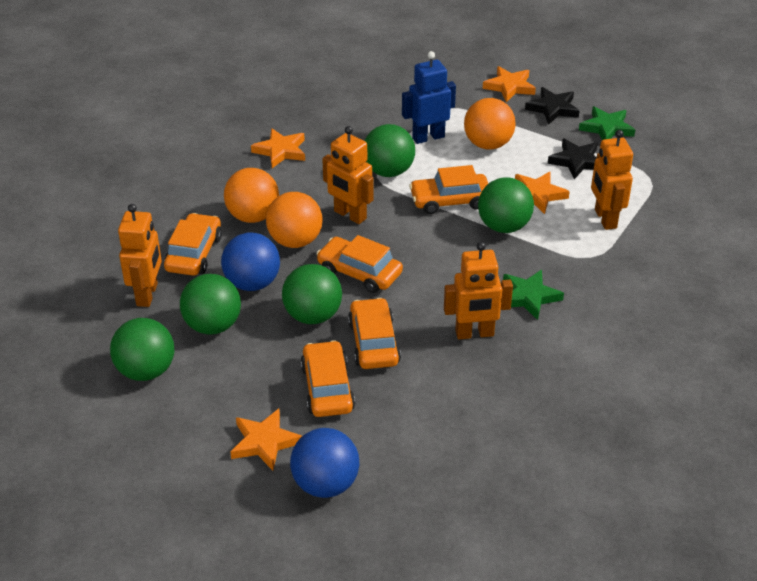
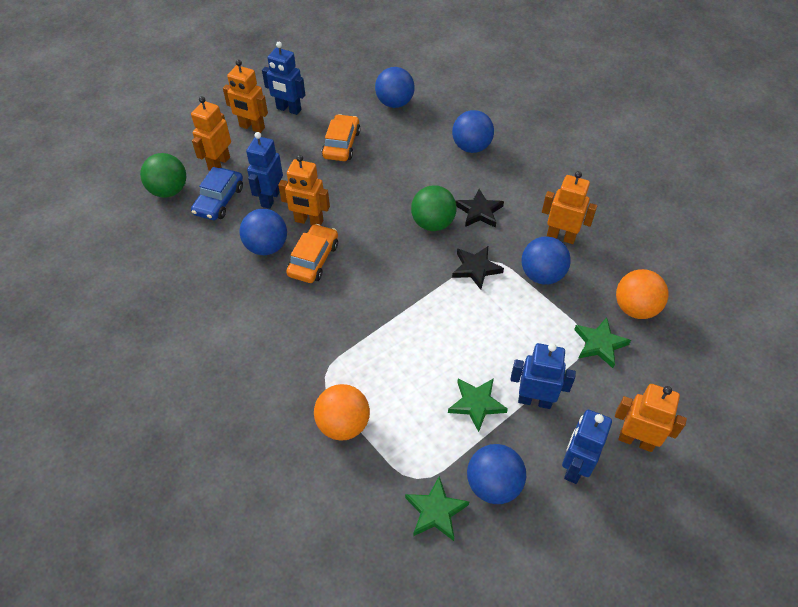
blue ball: [221,233,280,291] [290,428,359,498] = 2 -> [240,209,287,255] [375,67,415,108] [452,110,494,153] [467,444,526,504] [521,236,571,285] = 5
blue car: none = 0 -> [191,167,243,220] = 1
blue robot: [402,51,456,144] = 1 -> [246,132,283,209] [262,42,305,115] [510,343,576,409] [562,410,612,484] = 4
green ball: [110,318,174,381] [180,274,241,335] [282,264,342,324] [365,124,415,177] [478,177,534,233] = 5 -> [140,153,186,198] [411,185,457,231] = 2
green star: [503,270,564,320] [579,106,635,140] = 2 -> [405,476,469,541] [448,378,508,432] [574,317,631,368] = 3
orange ball: [224,168,279,223] [266,192,323,248] [464,98,516,150] = 3 -> [314,384,370,441] [616,269,668,319] = 2
orange car: [164,213,222,276] [300,340,355,417] [317,235,403,293] [348,298,401,369] [409,165,488,214] = 5 -> [286,224,338,283] [322,114,361,161] = 2
orange robot: [118,204,162,307] [322,126,374,224] [444,242,513,339] [591,130,633,230] = 4 -> [191,96,231,171] [223,60,268,133] [278,155,330,226] [542,171,597,244] [615,384,687,452] = 5
orange star: [230,409,302,471] [251,128,305,168] [483,66,536,102] [515,171,570,214] = 4 -> none = 0

